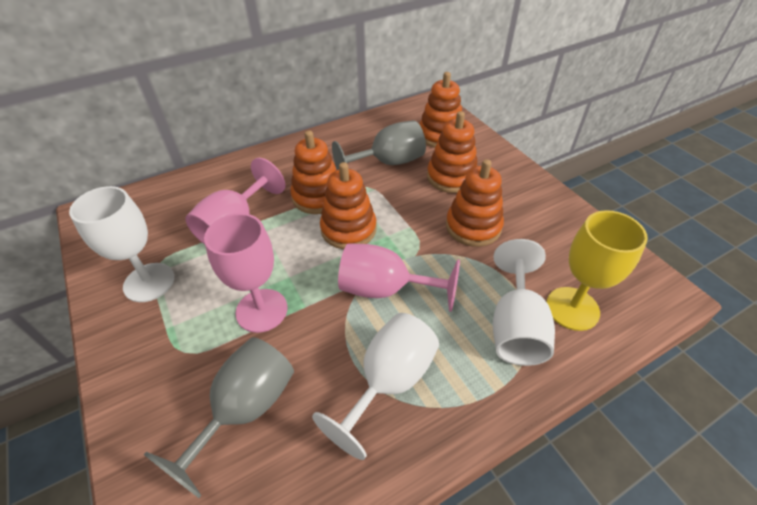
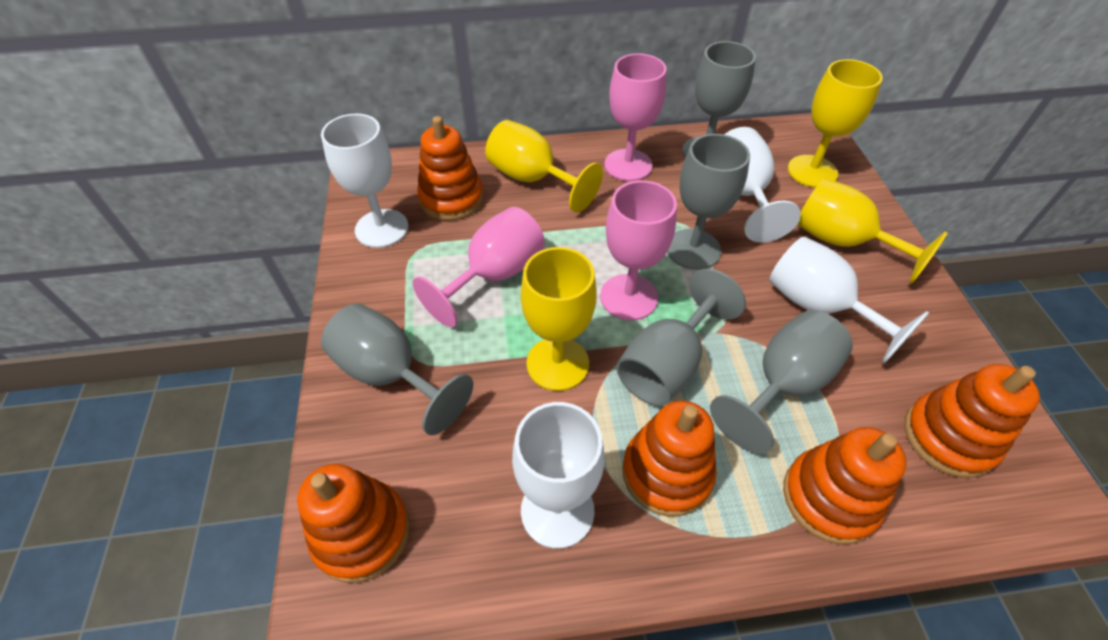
grey goblet: [144,337,294,498] [332,120,426,170] = 2 -> [321,303,473,435] [616,269,746,406] [667,134,750,270] [682,41,756,158] [710,310,853,454] = 5
white goblet: [69,186,174,302] [312,313,439,460] [493,239,555,366] = 3 -> [321,114,408,248] [512,402,605,549] [724,127,801,243] [769,237,929,364] = 4
yellow goblet: [547,210,648,331] = 1 -> [485,120,603,213] [520,247,597,391] [788,59,883,188] [797,178,948,284] = 4

